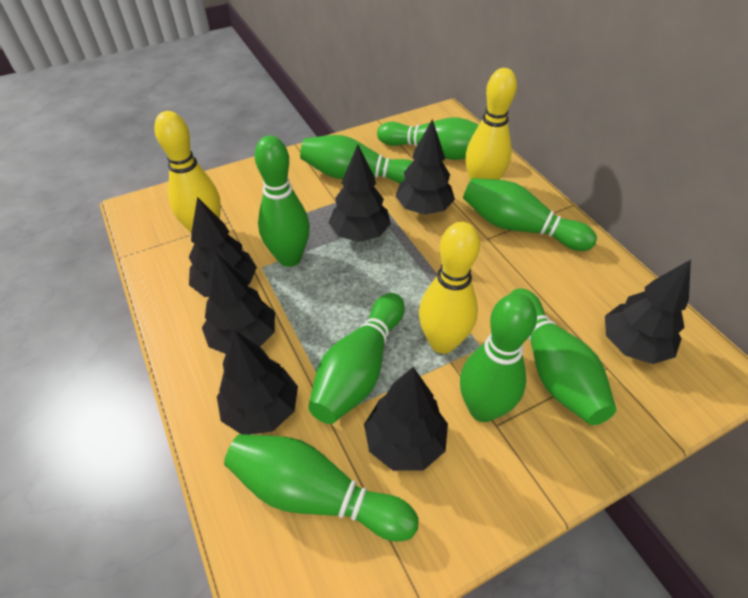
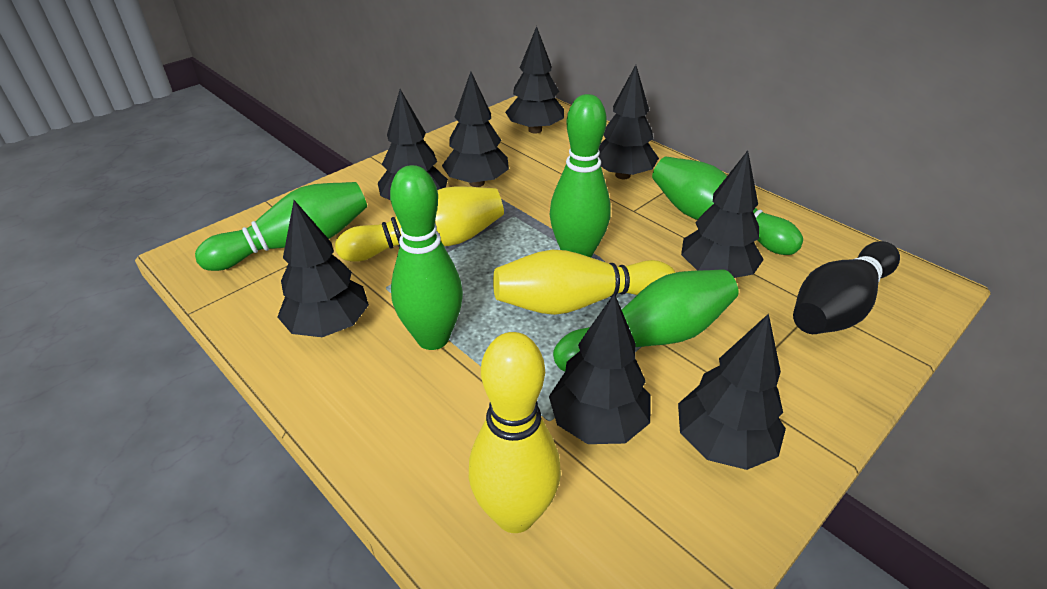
black bowling pin: none = 0 -> [793,241,900,334] = 1
black tree: [189,197,257,297] [202,252,275,354] [217,330,298,435] [329,144,391,242] [364,367,448,471] [395,119,455,215] [605,260,691,364] = 7 -> [278,200,369,337] [378,89,448,200] [442,72,509,187] [505,26,564,134] [549,293,650,444] [598,65,659,179] [678,314,786,470] [681,151,764,278] = 8
green bowling pin: [224,434,419,541] [255,135,310,267] [300,135,413,183] [308,293,405,424] [377,117,479,160] [460,293,537,422] [463,178,597,251] [510,288,616,425] = 8 -> [195,182,367,271] [390,165,463,350] [550,94,611,257] [553,269,739,372] [652,156,803,255] = 5

